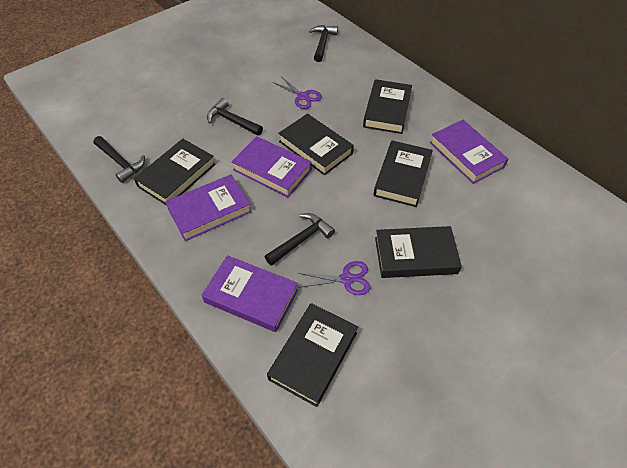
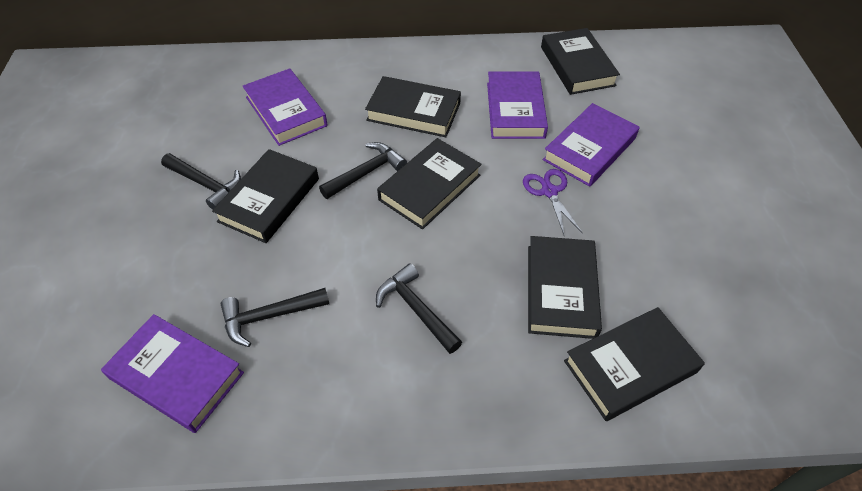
purple scissors: [273,76,322,109] [298,261,370,295] = 2 -> [523,169,583,237] = 1

